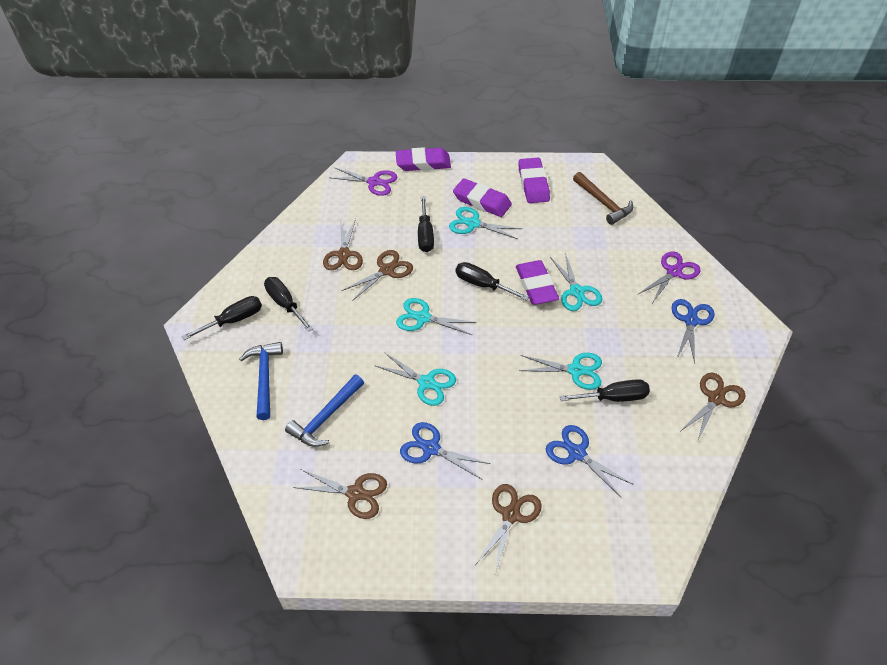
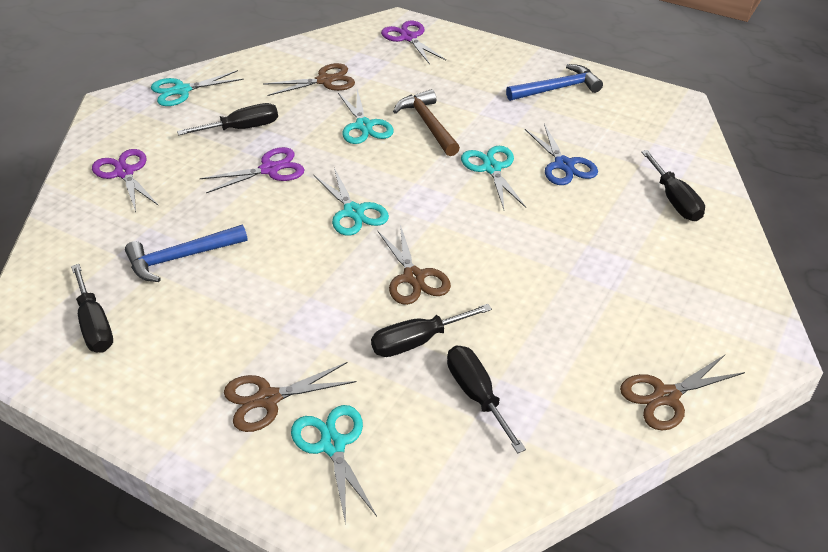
blue scissors: [400,422,491,479] [546,425,632,497] [672,299,715,364] = 3 -> [525,124,598,185] = 1
brown scissors: [293,469,387,519] [323,219,363,270] [342,250,413,301] [475,484,542,574] [681,373,746,443] = 5 -> [224,362,357,432] [263,63,355,96] [377,225,451,305] [620,355,745,431] = 4
purple eraser: [396,147,451,171] [453,178,512,217] [516,260,559,305] [518,158,550,203] = 4 -> none = 0
purple scissors: [329,167,397,196] [639,251,701,303] = 2 -> [92,149,159,212] [200,147,305,193] [381,21,446,64] = 3

